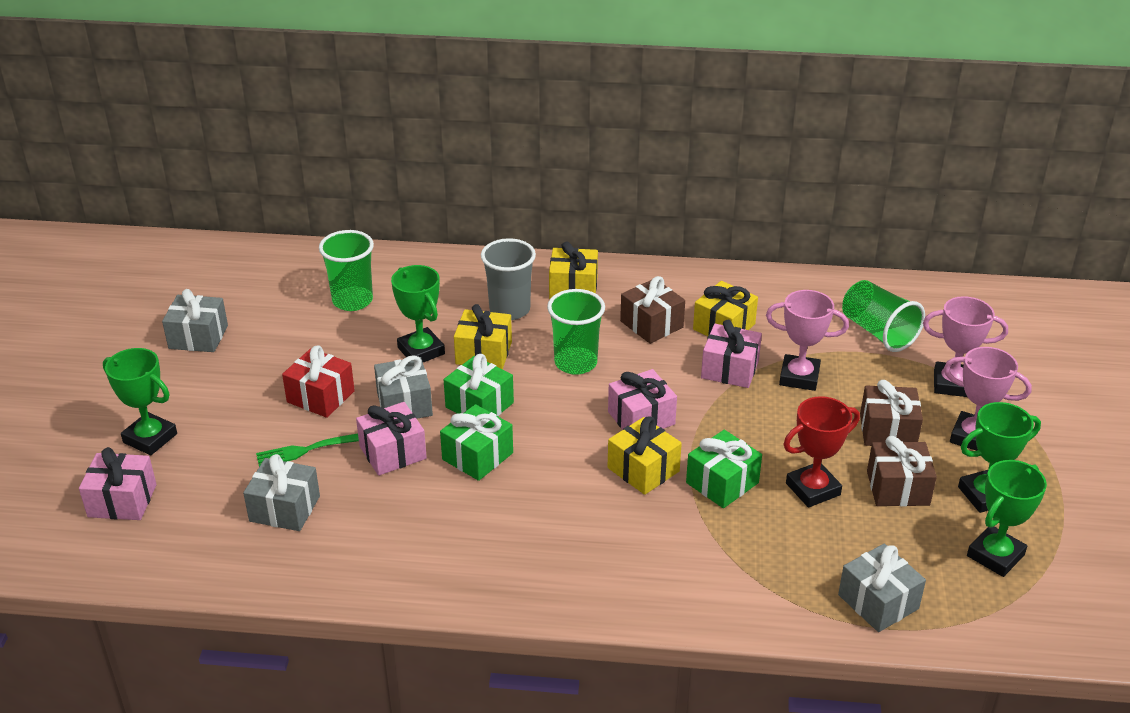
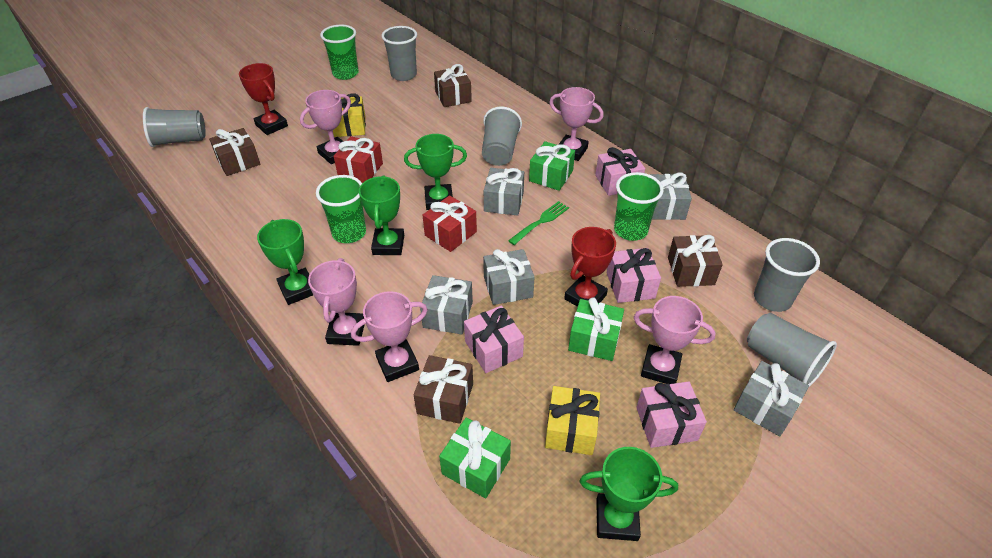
brown gift: [620,276,685,344] [860,380,923,446] [867,436,937,506] = 3 -> [209,128,260,176] [413,355,473,424] [434,64,472,107] [668,235,723,287] = 4
grey cup: [481,238,536,320] = 1 -> [143,107,206,147] [382,26,417,81] [482,106,522,166] [747,313,837,387] [754,238,820,312] = 5
grey gift: [162,289,228,352] [243,454,320,531] [374,355,433,419] [838,544,926,632] = 4 -> [420,275,473,334] [483,249,535,305] [484,168,524,216] [650,173,692,220] [734,361,809,436] = 5
pink trophy: [766,290,849,391] [923,296,1008,397] [944,347,1032,451] = 3 -> [300,90,351,164] [308,258,365,346] [351,291,428,382] [549,87,604,161] [634,296,716,384] = 5
red gift: [282,346,355,418] = 1 -> [333,136,383,183] [423,195,477,252] = 2
red trophy: [784,396,860,508] = 1 -> [239,63,288,135] [564,227,616,307] = 2
yellow gift: [454,304,512,369] [549,242,598,299] [608,417,682,495] [693,281,758,336] = 4 -> [333,94,366,137] [545,386,600,455] = 2

